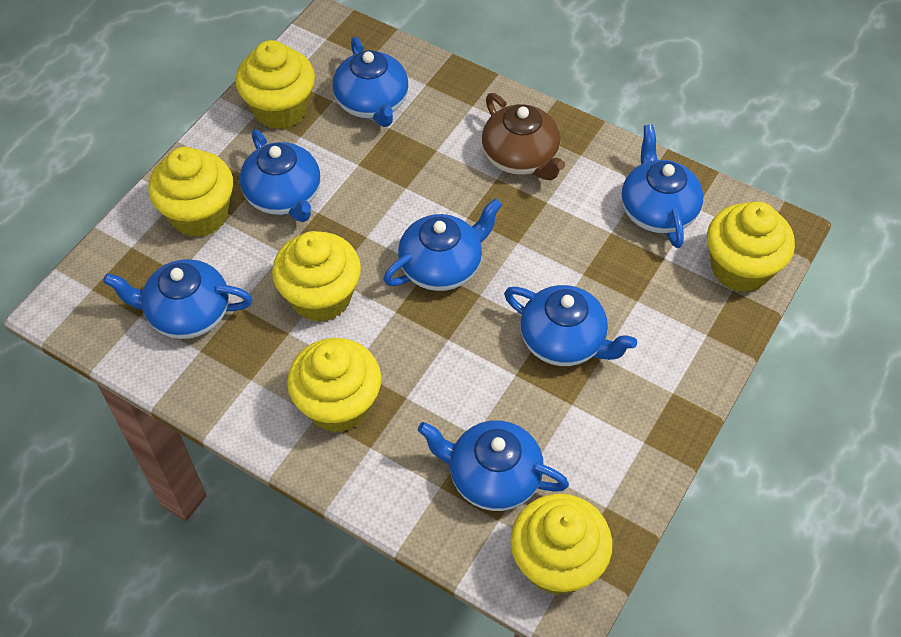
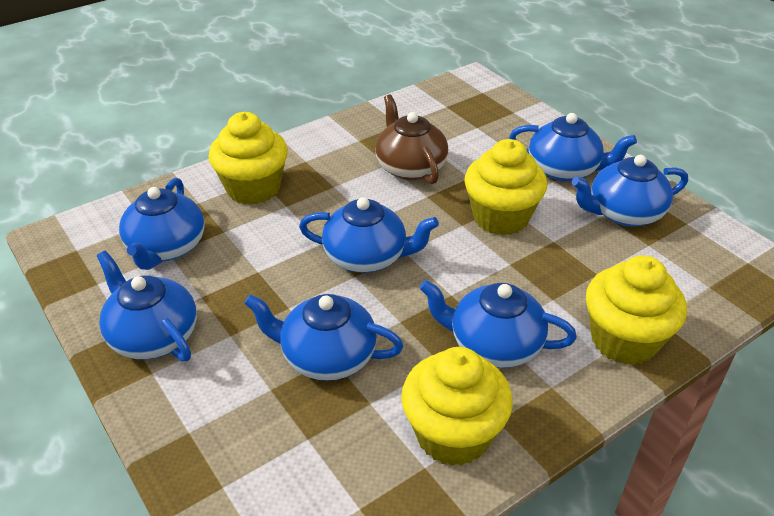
yellow cupcake: [148,147,233,237] [236,40,315,129] [272,231,361,322] [287,338,381,433] [510,494,613,595] [707,202,795,293] = 6 -> [208,112,288,205] [401,347,513,466] [464,139,547,235] [586,255,687,365] = 4

